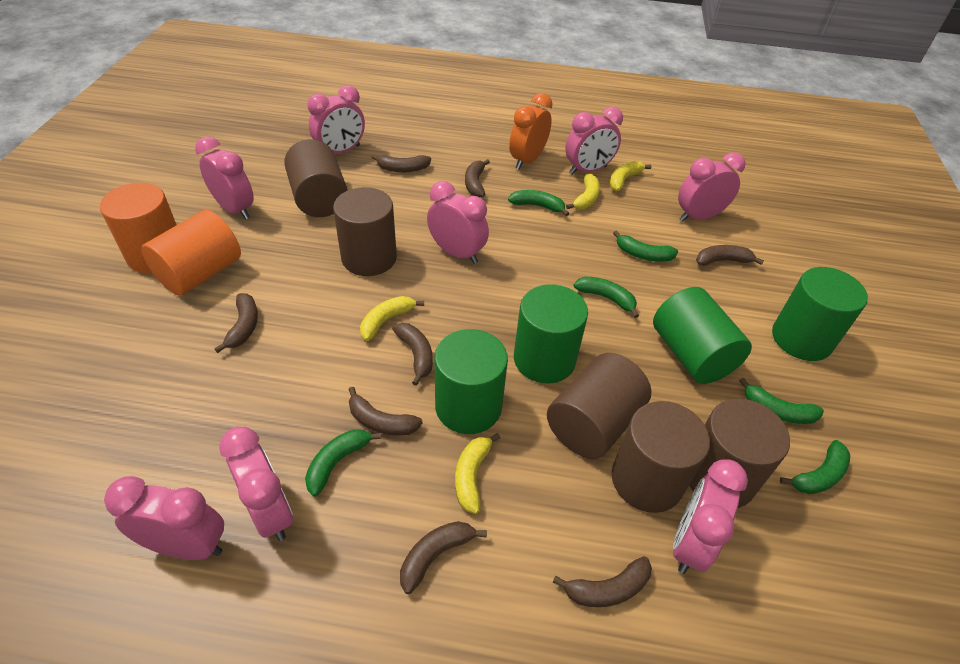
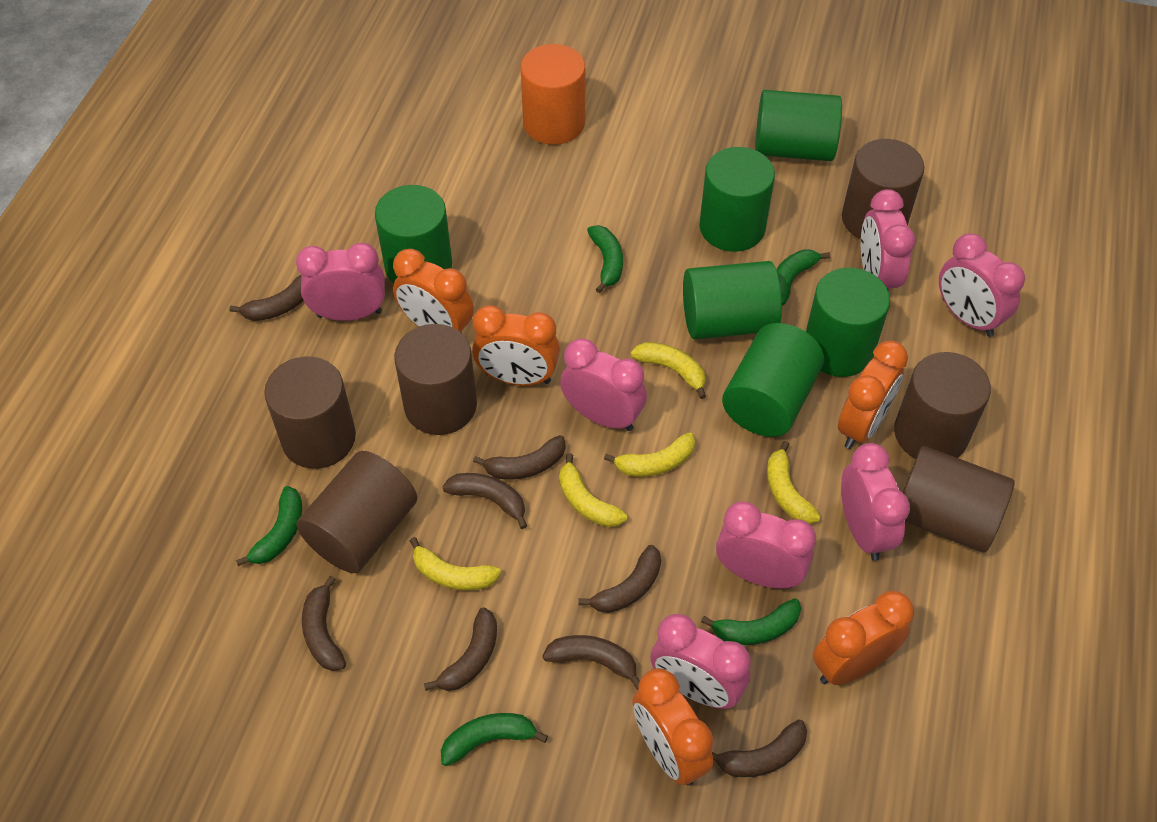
brown cylinder: [284,139,348,217] [333,187,397,276] [547,353,651,459] [612,401,710,513] [689,398,790,508] = 5 -> [264,357,356,469] [297,451,417,573] [394,324,477,435] [842,139,924,239] [894,352,991,459] [903,446,1014,553] = 6
green banana: [305,429,381,497] [508,190,570,216] [574,277,639,318] [613,230,678,262] [739,378,824,424] [780,440,850,494] = 6 -> [236,486,302,566] [441,713,548,766] [587,225,623,293] [701,598,801,645] [776,249,830,306] = 5
green cylinder: [435,329,508,434] [514,284,588,383] [653,287,752,384] [772,267,868,361] = 4 -> [375,185,452,283] [683,261,782,339] [699,147,775,252] [722,323,824,437] [755,90,842,161] [806,268,890,377] = 6
orange clock: [509,93,553,170] = 1 -> [393,249,474,333] [472,305,560,386] [632,668,713,785] [813,591,914,685] [838,341,908,449] = 5
orange cylinder: [100,183,177,273] [141,210,241,296] = 2 -> [521,44,585,145] = 1
pink clock: [104,476,224,560] [195,136,254,220] [219,427,293,541] [308,85,365,154] [427,181,489,264] [565,107,623,175] [673,459,748,574] [678,152,746,222] = 8 -> [296,243,385,321] [560,338,647,431] [650,614,751,709] [716,501,816,589] [841,443,910,561] [861,189,916,290] [939,233,1025,337] = 7
yellow banana: [360,296,424,341] [455,433,500,514] [566,174,600,210] [610,161,651,191] = 4 -> [410,537,501,591] [559,453,627,527] [604,432,695,477] [631,342,706,399] [767,441,821,524] = 5

